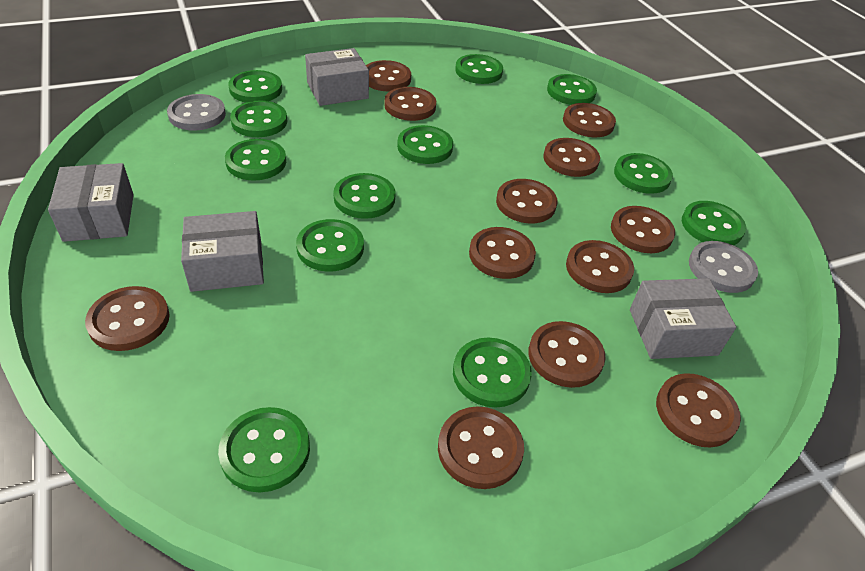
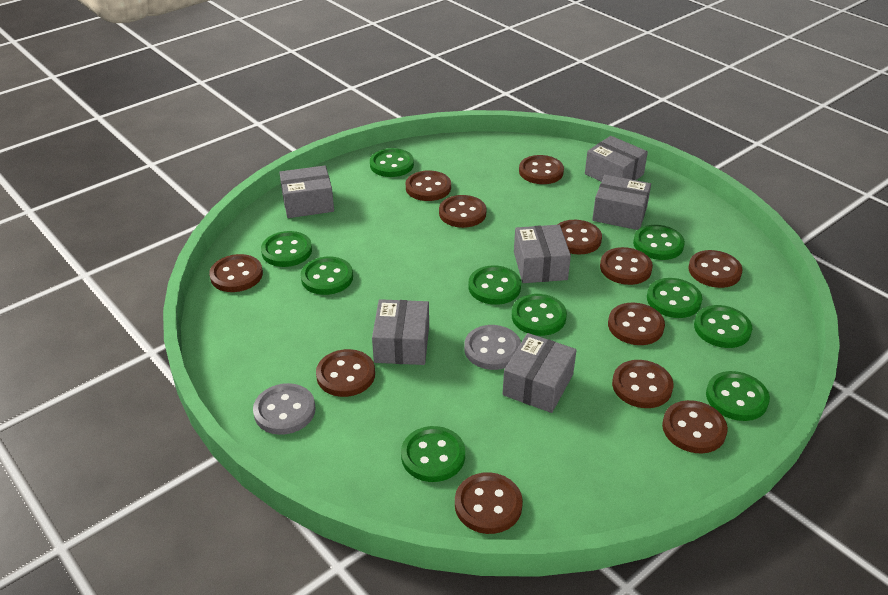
green button: [218,407,310,492] [225,139,286,181] [228,70,282,102] [230,101,287,137] [296,219,364,272] [333,173,396,219] [397,125,453,164] [453,337,532,407] [455,54,503,84] [547,74,597,105] [614,153,673,194] [682,201,746,245] = 12 -> [261,231,312,267] [300,257,353,295] [370,148,414,177] [401,426,465,482] [469,266,521,305] [512,294,567,336] [633,225,685,260] [647,278,702,318] [694,305,752,348] [706,371,770,421] = 10
grey box: [48,163,134,242] [181,211,264,292] [305,48,369,106] [630,278,736,359] = 4 -> [279,166,334,218] [372,299,429,365] [503,333,577,413] [514,225,571,283] [585,136,648,182] [592,175,651,230] = 6

